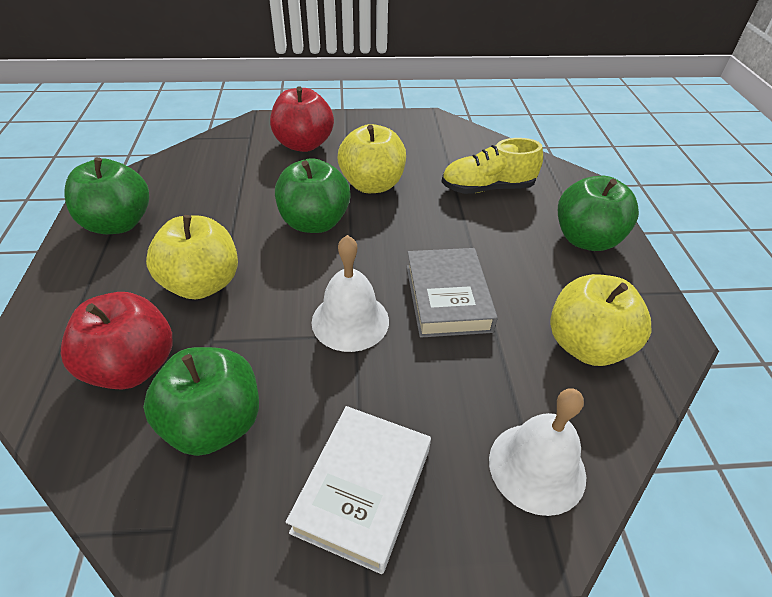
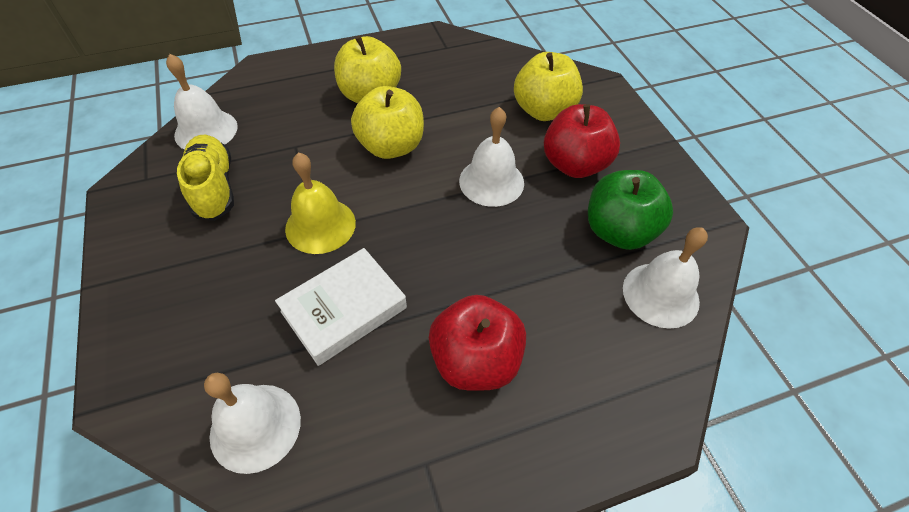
green apple: [64,157,149,234] [143,347,259,456] [275,158,350,233] [558,176,639,251] = 4 -> [588,170,673,250] = 1
grey book: [406,248,498,338] = 1 -> none = 0
white bell: [311,235,389,352] [489,389,586,516] = 2 -> [166,54,238,150] [204,373,301,474] [459,107,524,207] [623,227,708,329] = 4
yellow bell: none = 0 -> [285,152,356,254] = 1

